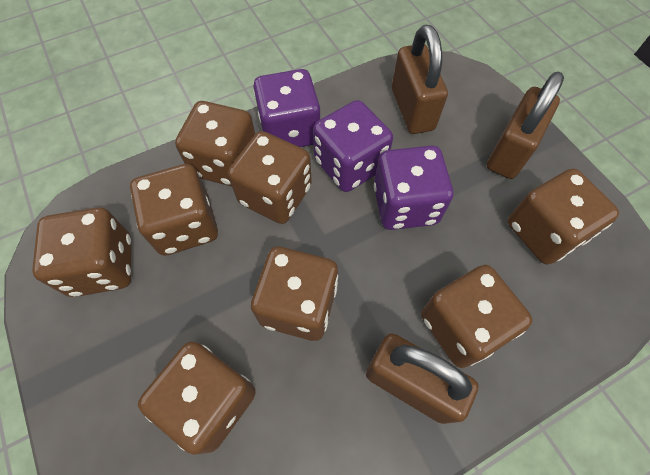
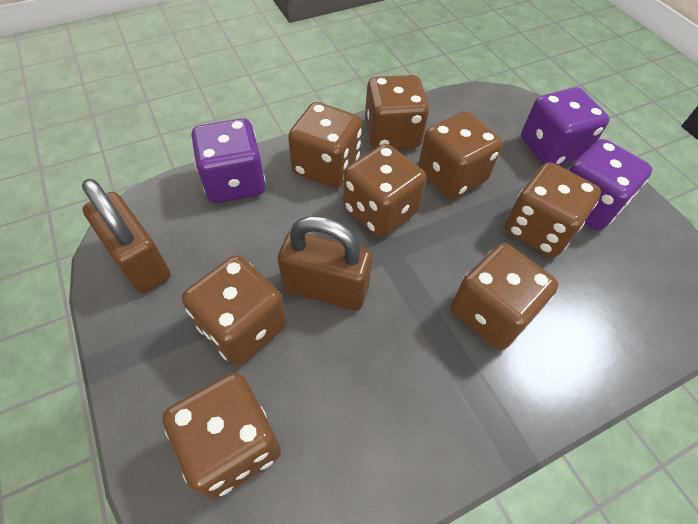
brown padlock: [366,333,479,424] [392,25,448,134] [487,72,564,179] = 3 -> [82,179,171,293] [278,216,372,311] = 2

